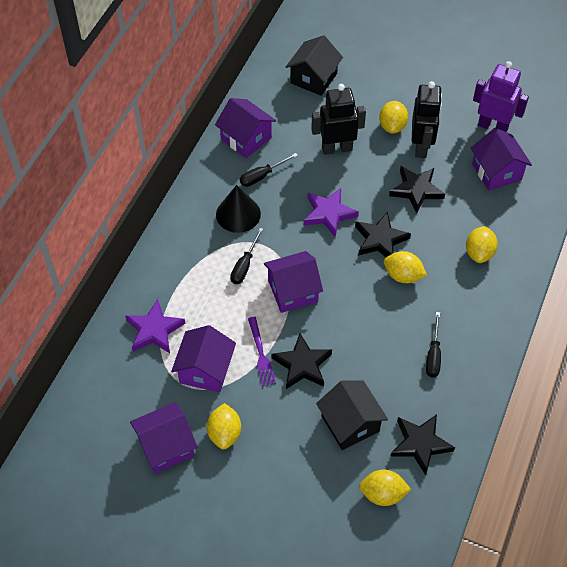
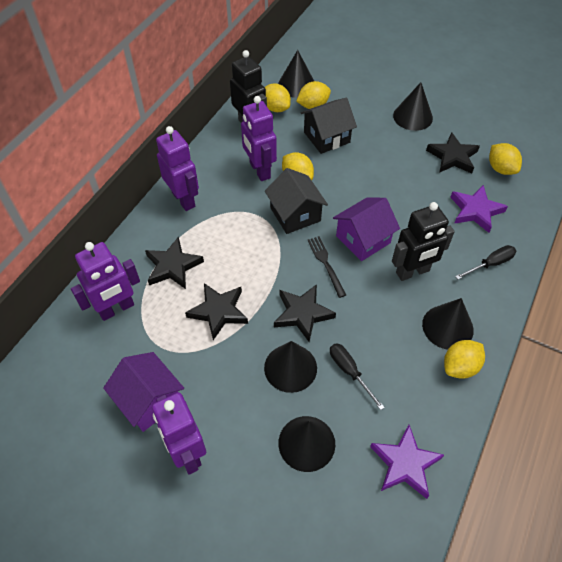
black cone: [216,185,261,233] = 1 -> [264,341,317,393] [278,50,314,98] [278,416,335,472] [393,82,433,131] [422,298,474,349] = 5
black fork: none = 0 -> [308,236,346,298] = 1
black screwdriver: [230,228,263,284] [240,153,298,187] [426,312,441,378] = 3 -> [330,343,385,410] [455,245,516,279] = 2
purple fork: [248,317,276,386] = 1 -> none = 0
purple house: [130,402,197,473] [171,325,236,393] [215,98,276,158] [264,251,323,313] [470,128,532,191] = 5 -> [103,352,184,432] [333,198,400,261] = 2
purple robot: [473,61,529,132] = 1 -> [71,242,140,321] [152,393,206,475] [156,126,199,211] [241,96,277,181] = 4

